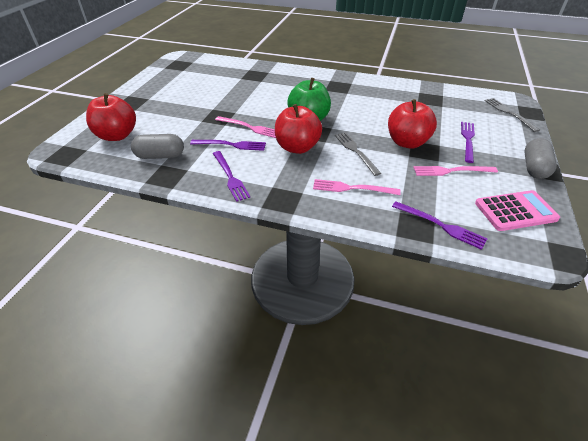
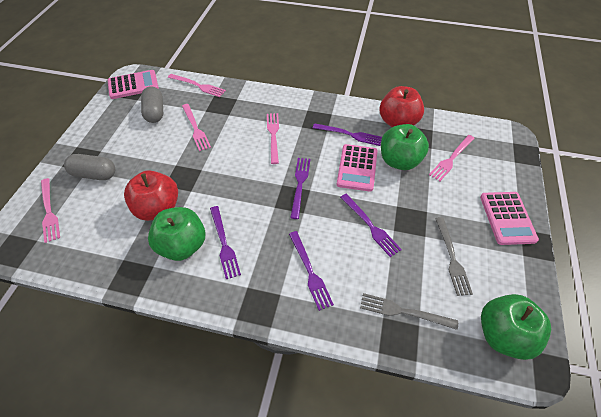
green apple: [287,78,331,121] = 1 -> [148,207,205,261] [381,124,429,170] [481,294,551,360] = 3
pink calculator: [475,190,560,231] = 1 -> [108,70,159,99] [337,144,378,192] [480,192,539,245] = 3
pink fork: [215,116,276,138] [313,179,401,195] [413,166,498,176] = 3 -> [41,178,60,243] [168,74,226,97] [182,104,211,151] [267,113,279,164] [429,135,475,181] = 5
purple fork: [190,140,266,151] [213,151,251,202] [392,201,487,250] [461,122,475,163] = 4 -> [210,206,241,279] [289,231,334,311] [290,158,310,219] [313,123,382,146] [340,194,402,257] = 5
red apple: [86,93,136,141] [275,104,322,154] [388,99,437,149] = 3 -> [124,170,178,221] [380,86,424,127] = 2

